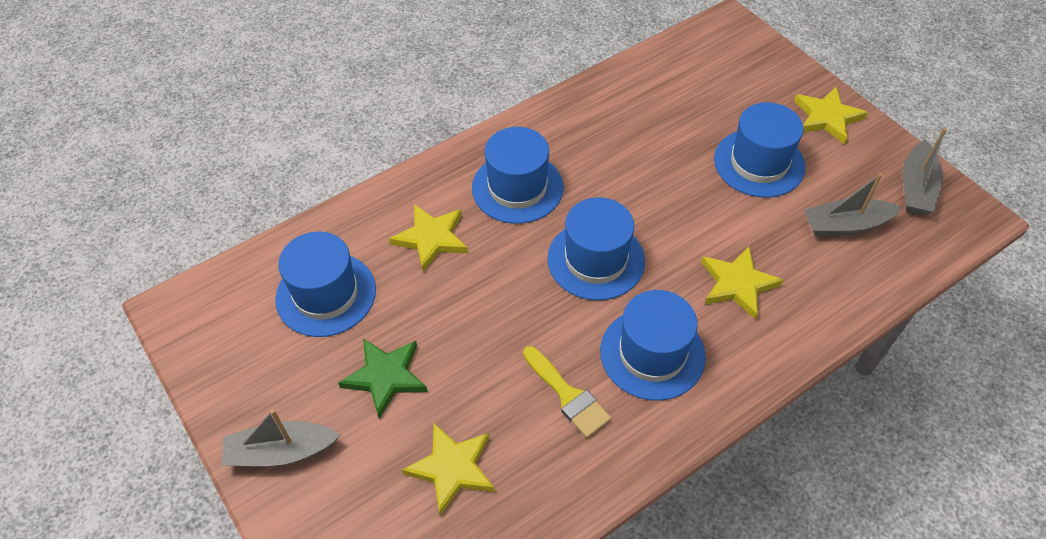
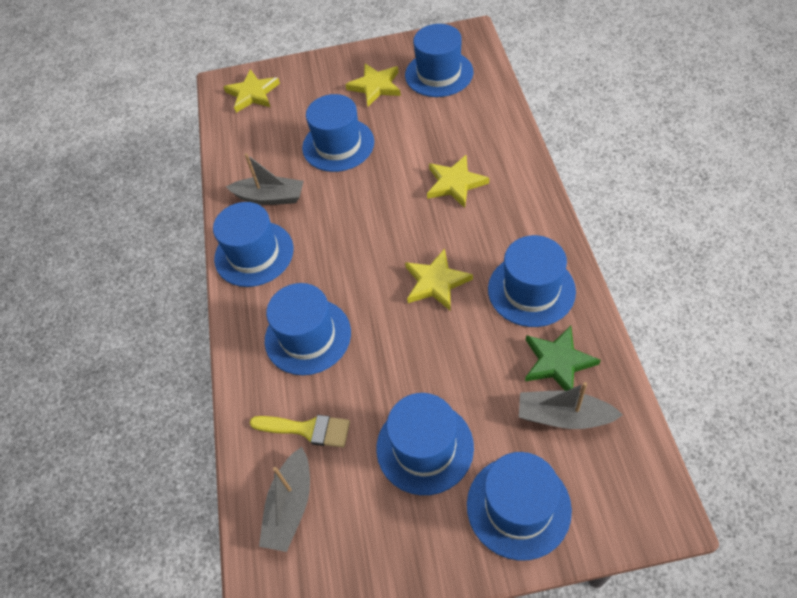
blue hat: [275,232,376,337] [472,127,564,224] [547,197,645,300] [600,290,706,401] [714,102,806,198] = 5 -> [213,202,294,287] [265,283,351,375] [302,94,374,172] [376,393,474,495] [405,24,473,97] [467,452,572,561] [488,235,576,327] = 7

